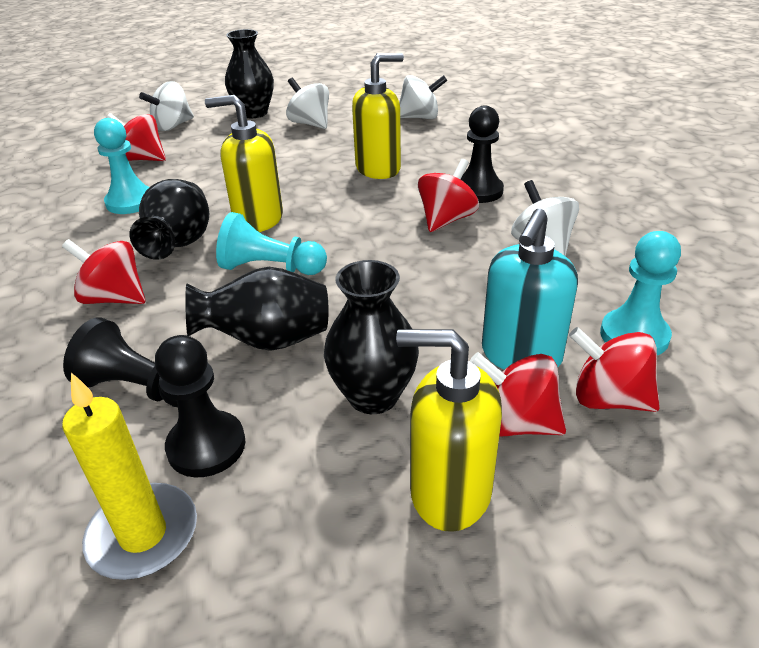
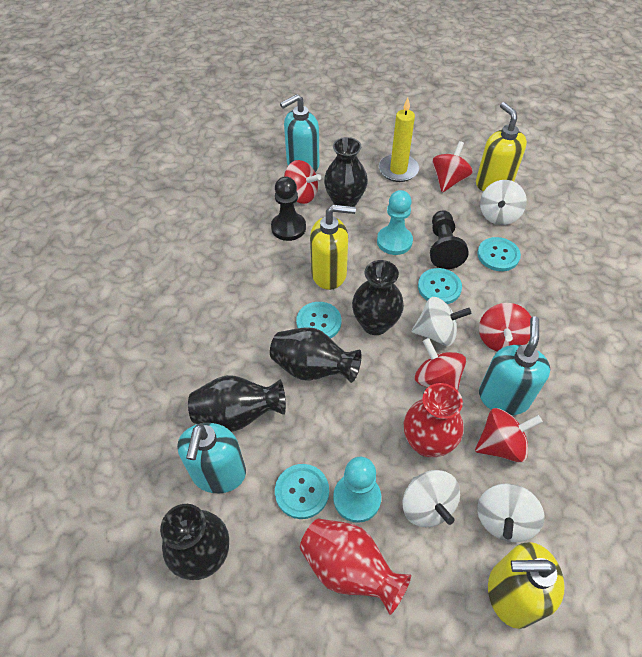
black pawn: [63,317,178,407] [155,335,245,477] [461,105,504,203] = 3 -> [271,176,306,241] [430,210,469,269] = 2
black vase: [129,179,209,260] [185,267,328,351] [225,29,274,118] [324,260,419,414] = 4 -> [160,504,229,580] [188,375,286,432] [270,327,362,383] [324,137,368,207] [352,260,404,335] = 5
red vase: none = 0 -> [300,519,411,615] [404,383,463,457] = 2
turquoise button: none = 0 -> [275,464,329,519] [296,302,341,338] [418,268,462,304] [477,237,521,271] = 4
turquoise pawn: [94,118,149,214] [216,212,327,275] [600,231,681,355] = 3 -> [333,457,381,523] [377,190,413,255] = 2
turquoise soap dispenser: [482,209,578,370] = 1 -> [177,423,246,493] [280,94,320,172] [479,316,550,415] = 3

